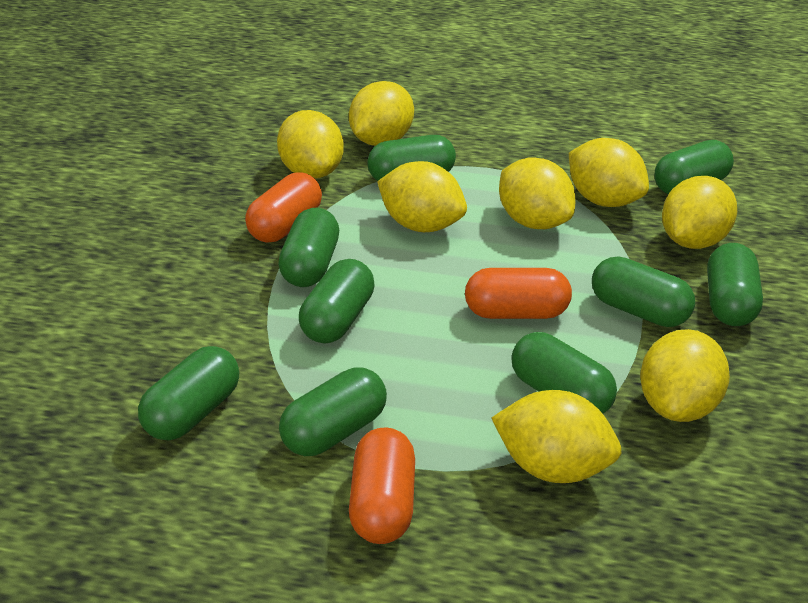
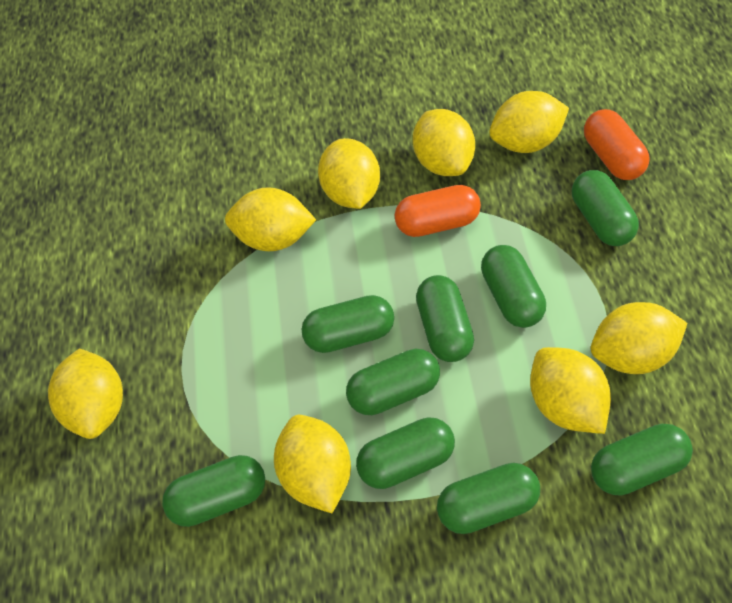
orange capsule: [245,172,322,243] [349,427,415,544] [465,268,572,319] = 3 -> [395,185,481,237] [584,109,650,180] = 2

